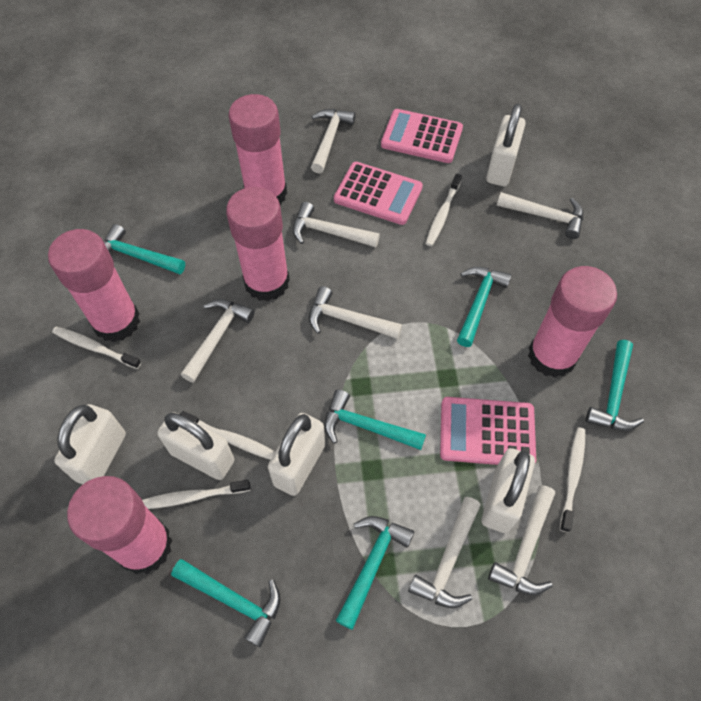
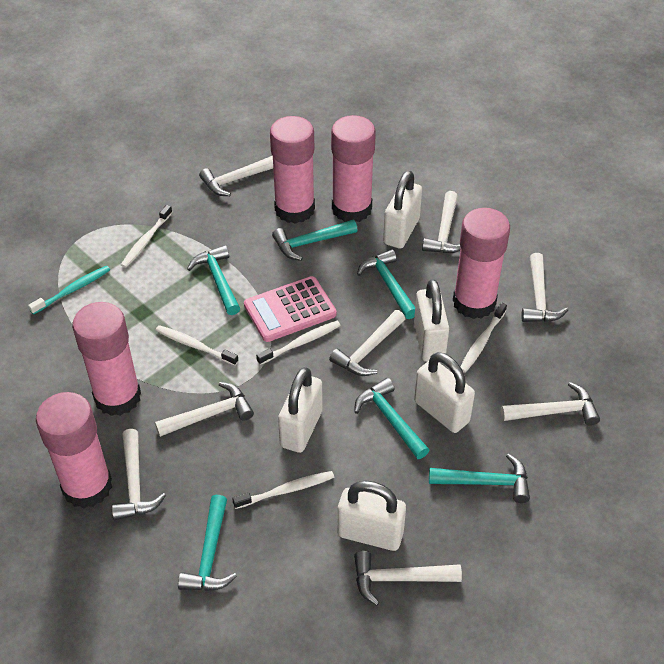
pink calculator: [334,162,423,225] [381,109,463,163] [440,397,536,465] = 3 -> [244,276,337,342] = 1
turquoise toothbrush: none = 0 -> [28,266,110,315] = 1
white hammer: [181,299,255,382] [293,202,380,247] [309,286,402,339] [311,109,356,174] [408,497,481,608] [488,485,555,595] [497,192,583,239] = 7 -> [112,429,166,520] [155,382,254,437] [199,156,273,196] [329,310,405,376] [354,551,462,606] [422,191,461,253] [501,382,600,426] [521,253,568,322] = 8

